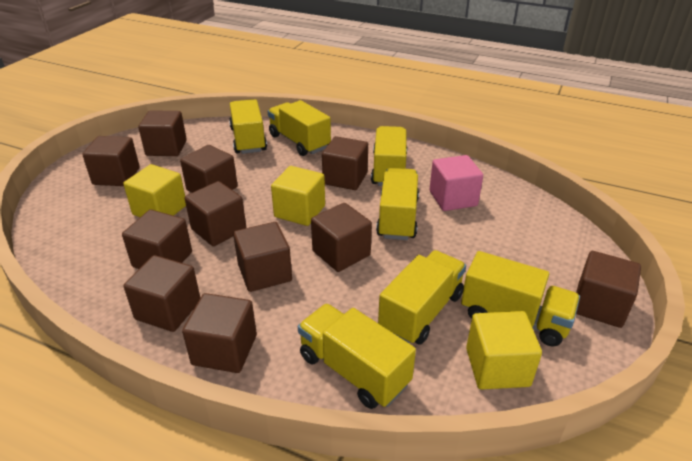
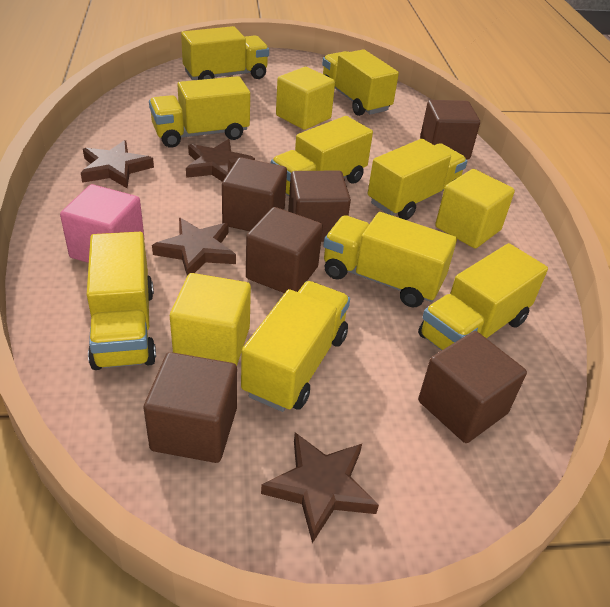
brown cube: [82,136,140,186] [122,210,192,269] [124,255,200,332] [138,110,187,156] [180,145,238,193] [182,293,257,373] [185,181,246,246] [233,222,292,292] [311,203,372,272] [322,136,368,190] [576,251,641,328] = 11 -> [144,352,237,463] [222,157,287,231] [246,207,323,293] [288,171,351,242] [418,331,527,443] [420,100,480,160] = 6
brown star: none = 0 -> [81,140,154,188] [152,218,236,276] [186,139,255,182] [261,432,379,543] = 4
yellow truck: [229,99,267,154] [268,100,331,156] [298,304,416,409] [371,126,407,186] [376,168,419,240] [378,250,466,345] [461,251,580,347] = 7 -> [87,232,156,370] [149,76,250,148] [181,26,269,80] [241,281,350,412] [271,116,373,196] [322,49,399,116] [323,212,457,308] [368,139,468,220] [418,243,548,351] = 9

